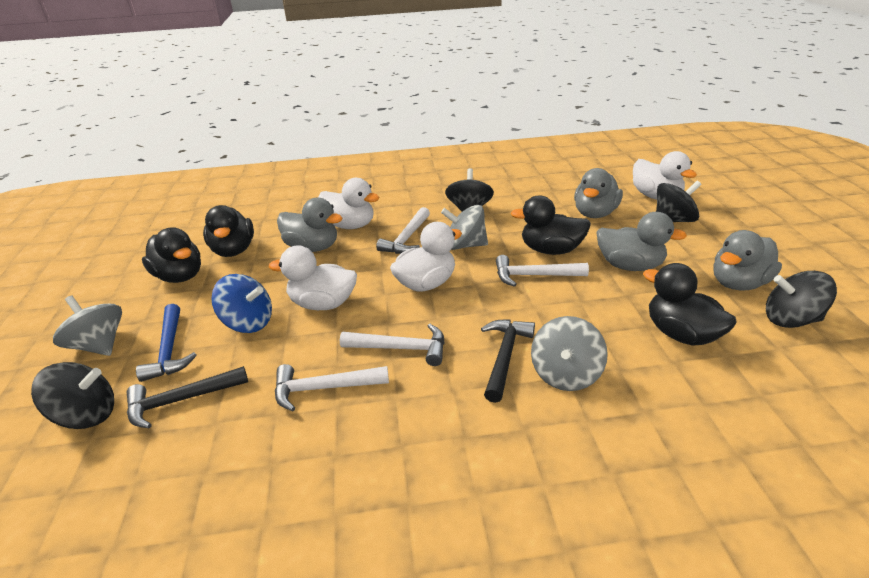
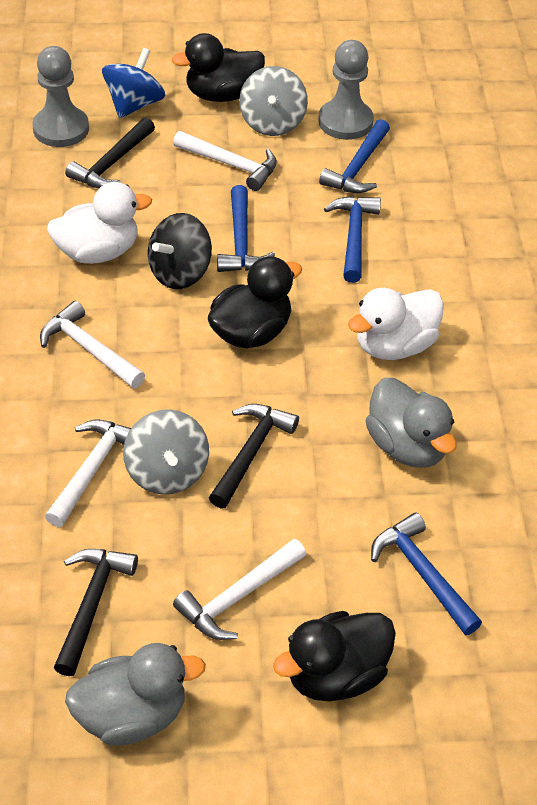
black duck: [142,227,201,283] [203,205,254,257] [510,196,591,255] [643,263,737,346] = 4 -> [172,33,265,102] [208,256,302,349] [273,611,396,701] = 3
black hammer: [127,366,248,428] [481,319,535,403] = 2 -> [53,549,138,676] [65,117,155,188] [209,404,299,508] = 3
black spinning top: [31,362,114,429] [445,168,494,212] [656,181,701,222] [766,271,837,328] = 4 -> [148,213,212,289] = 1
blue hammer: [136,304,197,382] = 1 -> [217,185,275,272] [319,119,390,193] [324,196,381,283] [371,513,482,635] = 4
grey duck: [277,198,342,252] [574,168,623,218] [596,212,687,271] [713,230,782,291] = 4 -> [65,643,206,745] [366,378,457,468] = 2
grey pawn: none = 0 -> [32,46,89,147] [318,40,374,140] = 2
grey spinning top: [53,296,122,356] [441,205,488,250] [531,316,608,391] = 3 -> [123,409,209,495] [239,66,308,136] = 2
white duck: [269,245,357,310] [318,178,380,229] [390,222,462,292] [633,151,697,200] = 4 -> [47,182,152,264] [348,288,444,360] = 2

